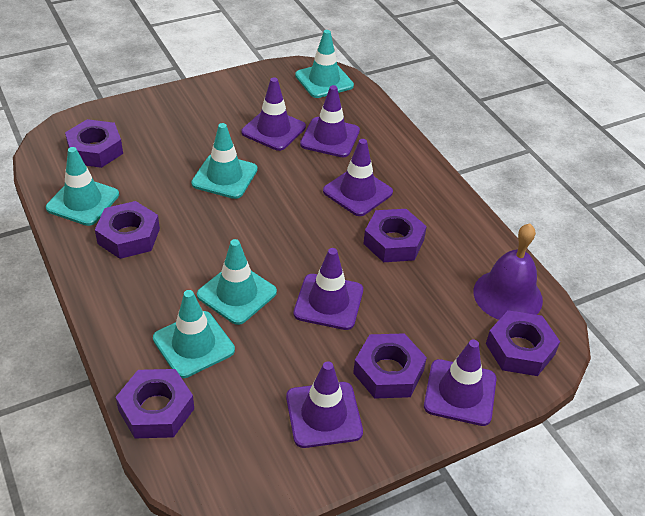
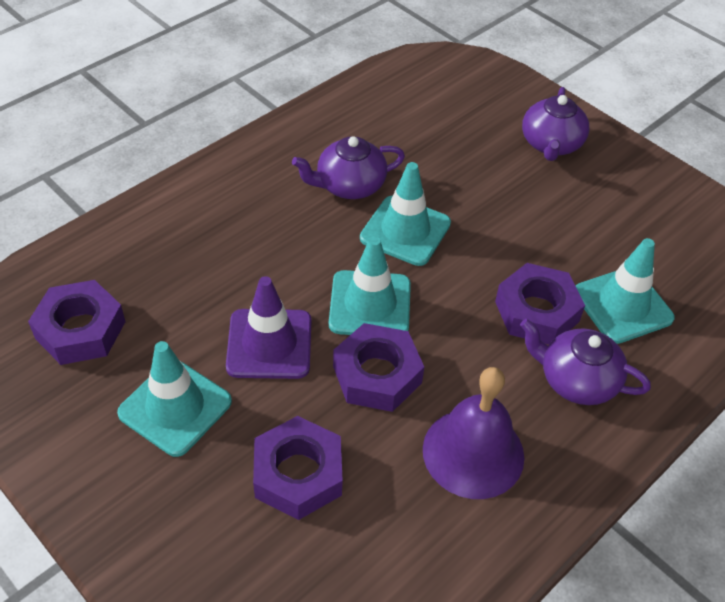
purple nut: [65,119,123,168] [95,201,160,259] [116,369,194,438] [353,333,427,399] [363,209,427,262] [486,310,560,376] = 6 -> [28,280,126,365] [253,416,343,520] [333,323,424,412] [495,263,585,345] = 4
purple teapot: none = 0 -> [292,136,405,199] [520,319,651,405] [522,87,590,161] = 3
purple traffic cone: [241,77,306,151] [286,361,363,448] [293,248,363,330] [300,85,360,158] [323,139,393,216] [424,339,497,426] = 6 -> [226,276,311,379] = 1
turquoise traffic cone: [46,147,119,226] [153,290,235,378] [191,123,258,199] [197,239,277,325] [295,30,354,98] = 5 -> [117,341,232,457] [329,237,411,335] [360,162,451,266] [576,238,675,344] = 4

